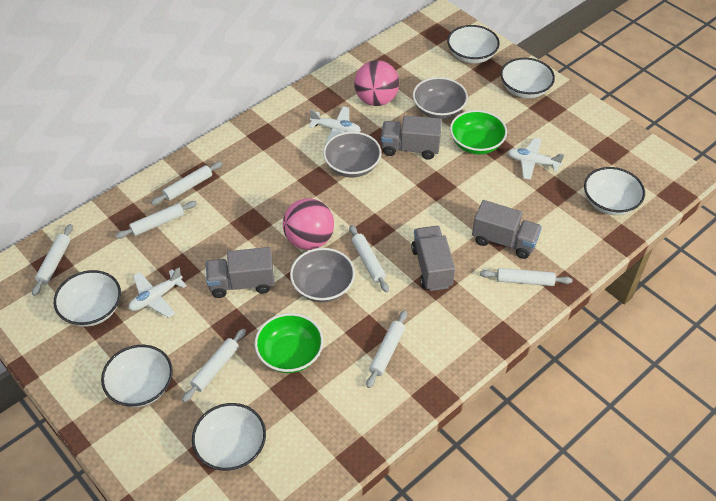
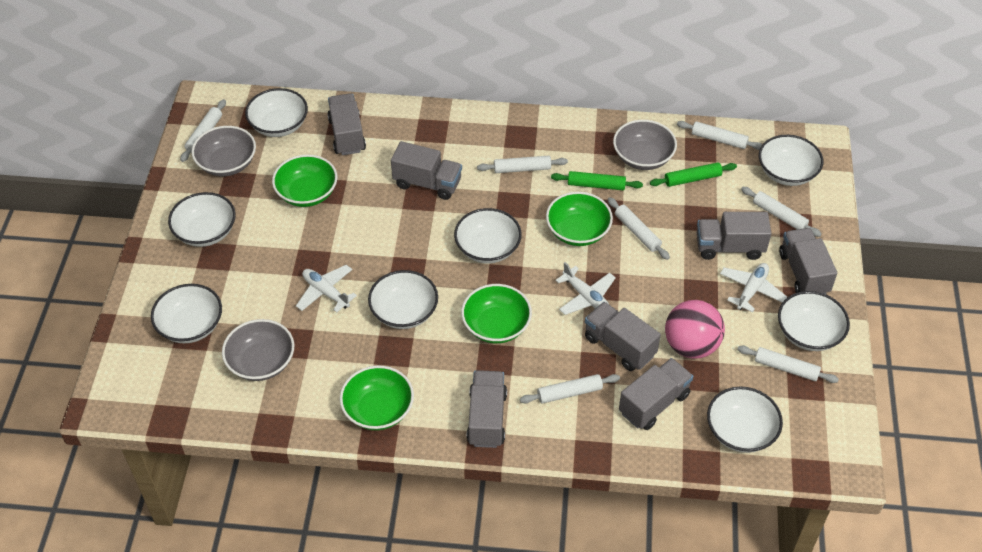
green bowl: [255,313,323,373] [450,110,507,154] = 2 -> [272,155,337,207] [340,365,414,430] [461,284,532,343] [546,192,613,246] = 4
green rolling pin: none = 0 -> [551,171,643,190] [650,162,737,187] = 2
grey truck: [206,247,275,298] [381,115,442,160] [411,226,455,291] [472,200,542,259] = 4 -> [327,94,366,155] [391,141,462,200] [467,370,507,448] [585,302,661,371] [619,358,693,430] [697,212,772,260] [779,228,837,294] = 7
pink ball: [283,198,334,250] [354,60,399,106] = 2 -> [665,300,725,359] = 1
white bowl: [54,270,121,327] [101,345,173,407] [192,403,266,471] [447,25,500,64] [500,58,555,98] [584,167,645,215] = 6 -> [151,284,222,343] [168,192,236,247] [245,88,308,137] [368,270,438,329] [454,208,522,264] [707,386,783,453] [759,135,823,186] [778,291,850,351] = 8

